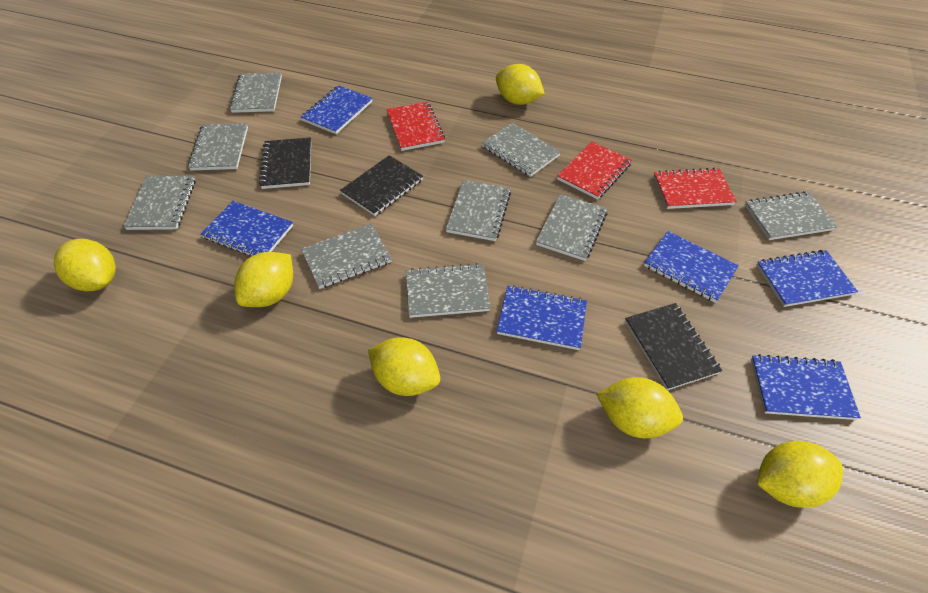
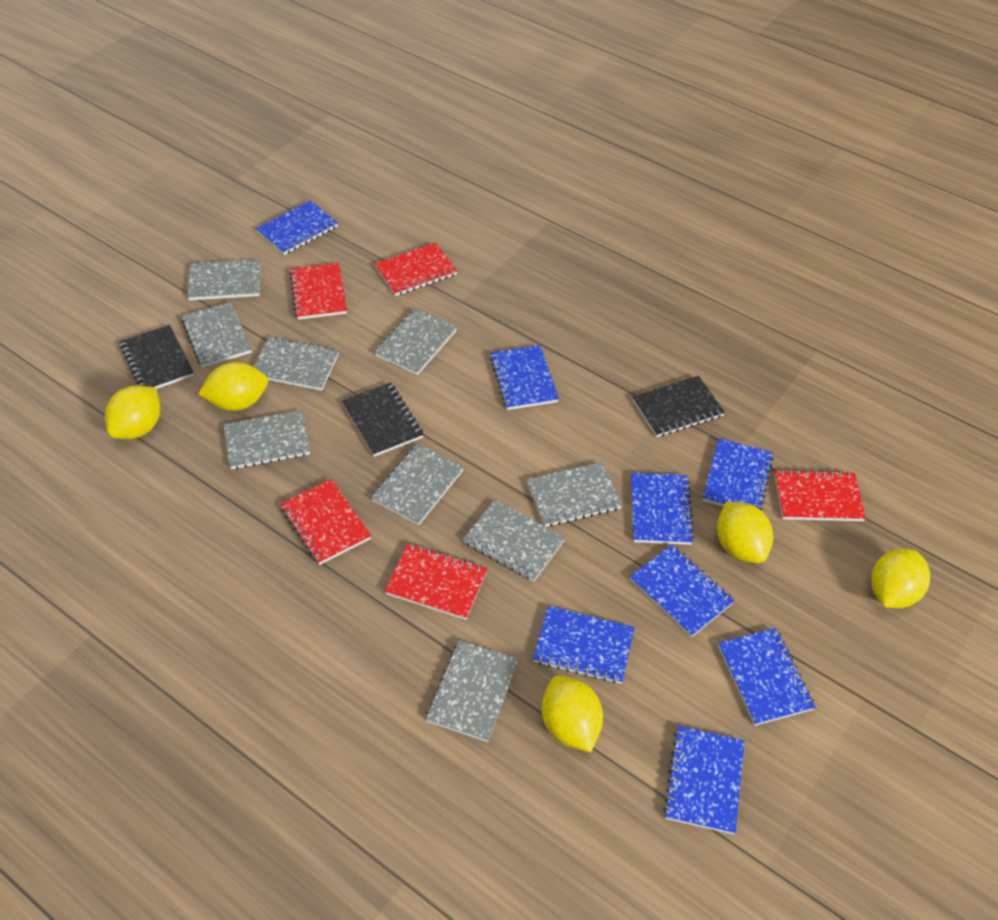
blue notebook: [200,201,293,257] [301,85,373,134] [497,285,587,350] [644,231,739,303] [751,354,861,420] [756,250,858,307] = 6 -> [256,201,338,255] [490,345,559,410] [533,606,635,684] [630,544,735,637] [631,473,694,545] [663,726,744,834] [702,438,774,511] [718,628,815,726] = 8
red notebook: [386,102,445,151] [557,142,632,200] [653,168,737,209] = 3 -> [280,479,371,565] [289,263,347,320] [374,242,457,296] [384,543,488,620] [775,469,866,521] = 5
yellow lemon: [54,239,116,291] [234,252,293,307] [368,337,440,396] [496,64,545,105] [597,377,683,438] [757,441,843,507] = 6 -> [105,385,160,439] [198,362,268,411] [542,675,603,752] [717,502,773,563] [871,548,930,608] = 5

